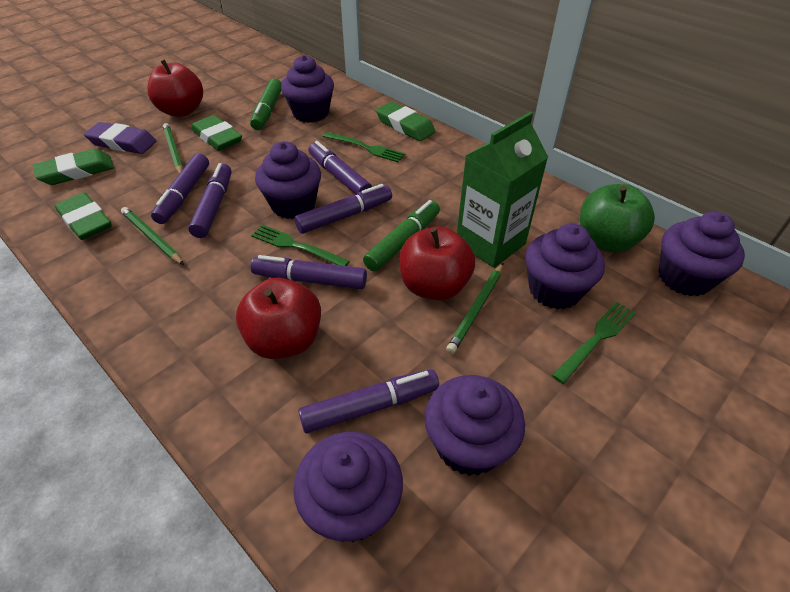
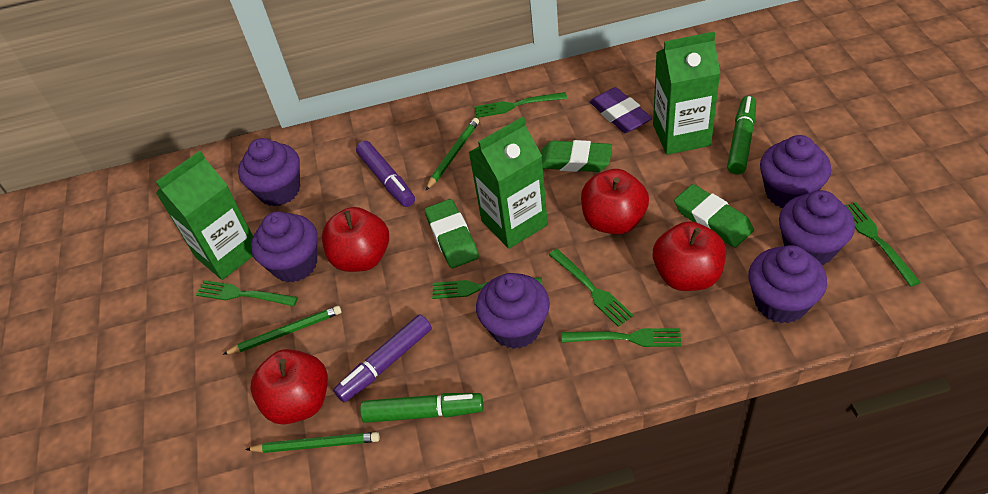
green apple: [580,184,655,253] = 1 -> none = 0
green carton: [457,112,548,268] = 1 -> [156,151,253,280] [469,117,548,249] [653,32,720,155] = 3
green eraser: [33,149,114,185] [55,193,112,240] [191,115,242,151] [376,102,435,141] = 4 -> [425,199,479,268] [541,140,612,172] [674,184,754,248] = 3
green fork: [251,225,350,266] [323,132,405,162] [552,302,636,384] = 3 -> [196,280,298,306] [432,277,542,299] [474,92,567,118] [549,249,634,327] [562,328,682,347] [845,202,921,287] = 6
purple marker: [151,153,209,224] [188,163,232,238] [251,255,367,289] [294,184,392,234] [298,369,439,433] [309,141,372,194] = 6 -> [333,314,432,402] [356,141,415,207] = 2
red apple: [147,59,203,117] [236,278,321,359] [399,226,475,301] = 3 -> [250,349,328,425] [322,207,389,272] [581,169,649,234] [653,221,726,291] = 4

